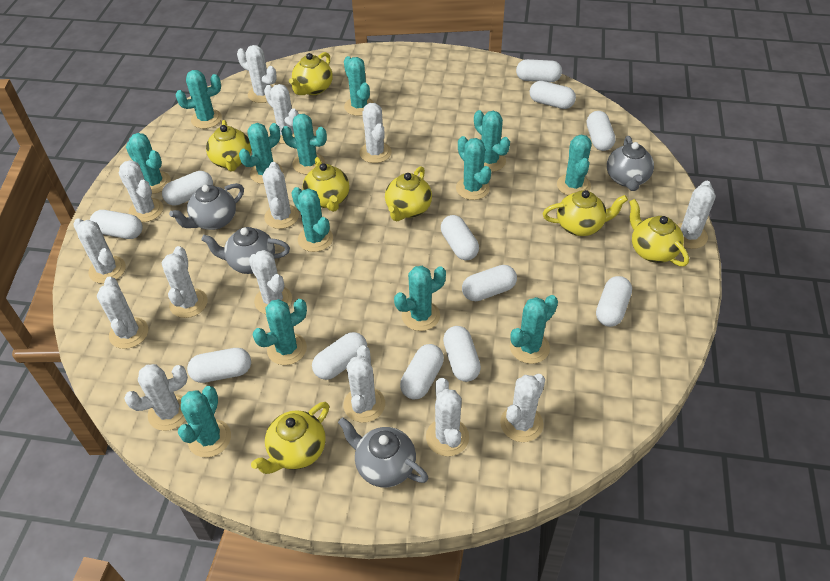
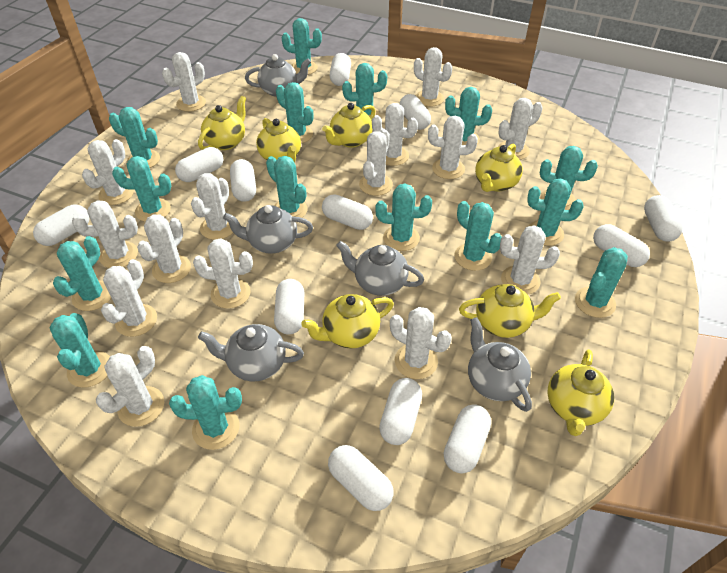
grey teapot: [169,183,244,230] [201,227,290,274] [338,417,428,487] [607,136,654,191] = 4 -> [198,324,304,381] [223,205,313,254] [245,54,311,97] [336,241,424,296] [468,317,532,412] = 5
turquoise cactus: [126,133,171,194] [176,70,222,129] [178,386,231,458] [239,123,283,184] [253,299,307,365] [281,114,327,175] [291,187,333,252] [344,56,374,116] [394,266,446,331] [456,136,491,200] [474,110,510,172] [510,295,558,364] [557,135,592,196] = 13 -> [50,313,110,388] [53,236,111,311] [109,107,160,168] [112,156,171,222] [169,375,242,450] [266,156,308,218] [276,82,313,143] [281,18,322,75] [342,63,387,117] [375,184,432,251] [445,87,492,145] [454,201,502,271] [527,178,584,246] [540,146,598,210] [575,247,628,318] = 15
white cactus: [73,218,126,284] [97,277,148,349] [118,160,163,222] [124,364,188,431] [162,246,207,318] [237,45,277,103] [249,250,292,314] [263,162,299,229] [264,84,299,144] [343,345,385,423] [359,103,392,163] [426,378,469,456] [500,374,545,442] [677,181,716,249] = 14 -> [72,200,138,268] [82,139,134,205] [96,346,164,427] [101,259,157,337] [137,214,191,283] [162,52,206,112] [191,173,233,240] [193,238,253,309] [359,130,393,196] [372,103,418,166] [390,307,452,379] [414,47,452,107] [428,116,478,179] [498,98,542,160] [500,225,560,294] = 15

